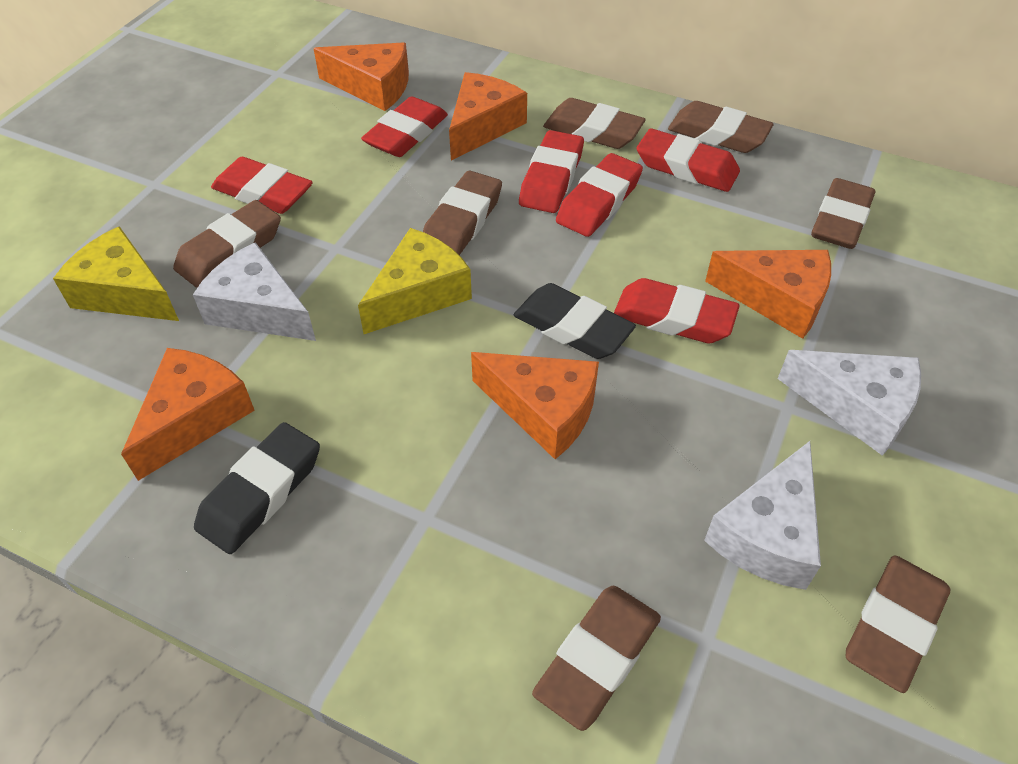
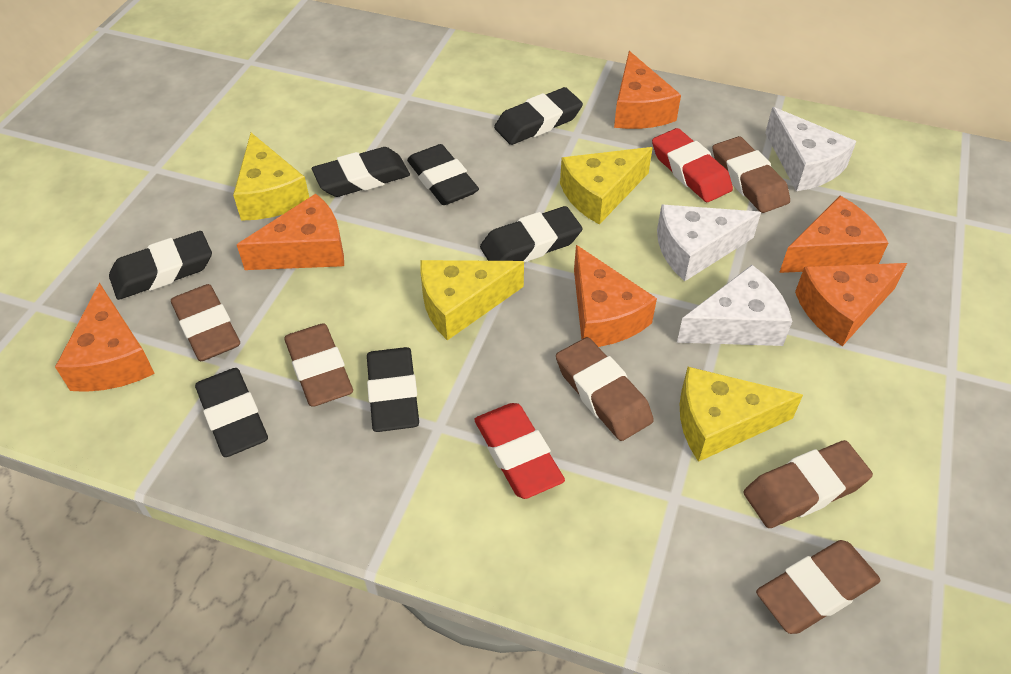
black eraser: [194,422,320,554] [514,283,636,359] = 2 -> [109,231,212,300] [195,368,268,457] [312,147,410,197] [367,347,419,432] [407,144,479,205] [480,206,582,263] [494,87,583,145] = 7
brown eraser: [173,200,281,288] [423,171,502,255] [532,586,661,731] [543,98,646,149] [668,101,774,153] [811,178,875,249] [846,555,950,693] = 7 -> [171,284,240,361] [284,323,353,407] [556,337,654,441] [713,136,790,213] [743,440,873,528] [756,540,881,634] = 6
orange cheese: [121,348,255,481] [313,42,409,111] [449,72,527,160] [471,352,599,459] [705,250,831,339] = 5 -> [55,283,155,392] [237,194,344,270] [574,245,657,347] [614,51,681,129] [779,196,888,273] [795,263,907,346] = 6
red eraser: [211,157,313,214] [361,96,448,157] [519,130,584,213] [556,153,643,237] [614,278,740,343] [637,128,740,192] = 6 -> [474,403,565,499] [652,128,733,202] = 2
yellow cheese: [53,226,179,321] [358,228,472,334] = 2 -> [233,133,309,221] [420,260,524,340] [560,147,653,225] [680,367,803,462] = 4

